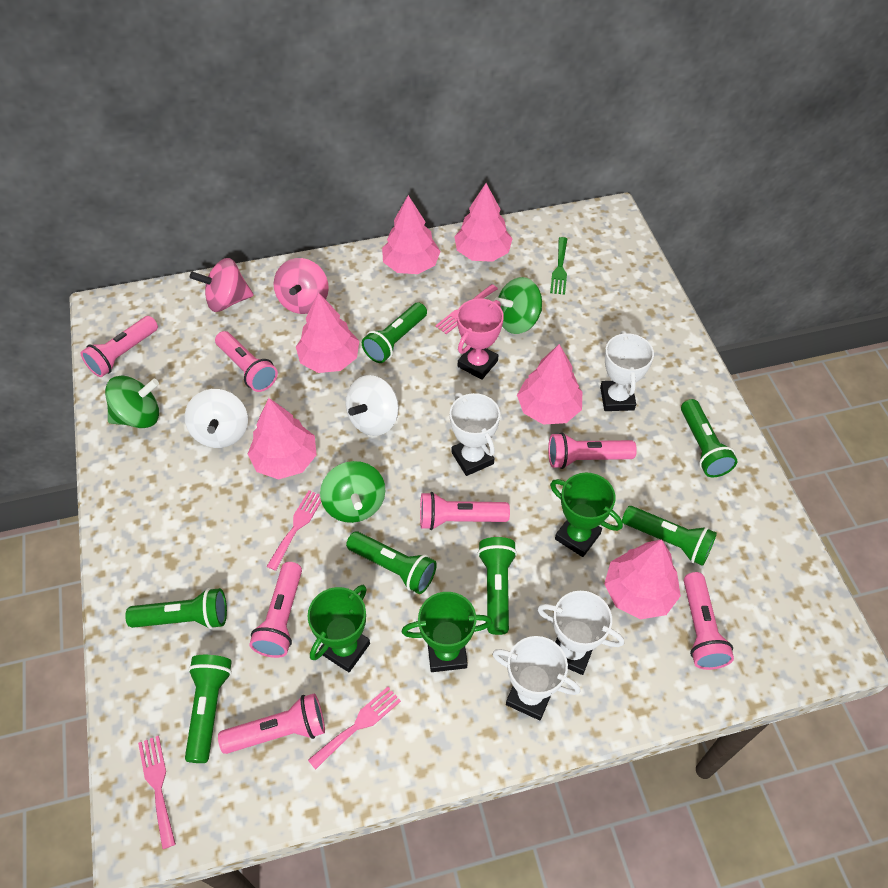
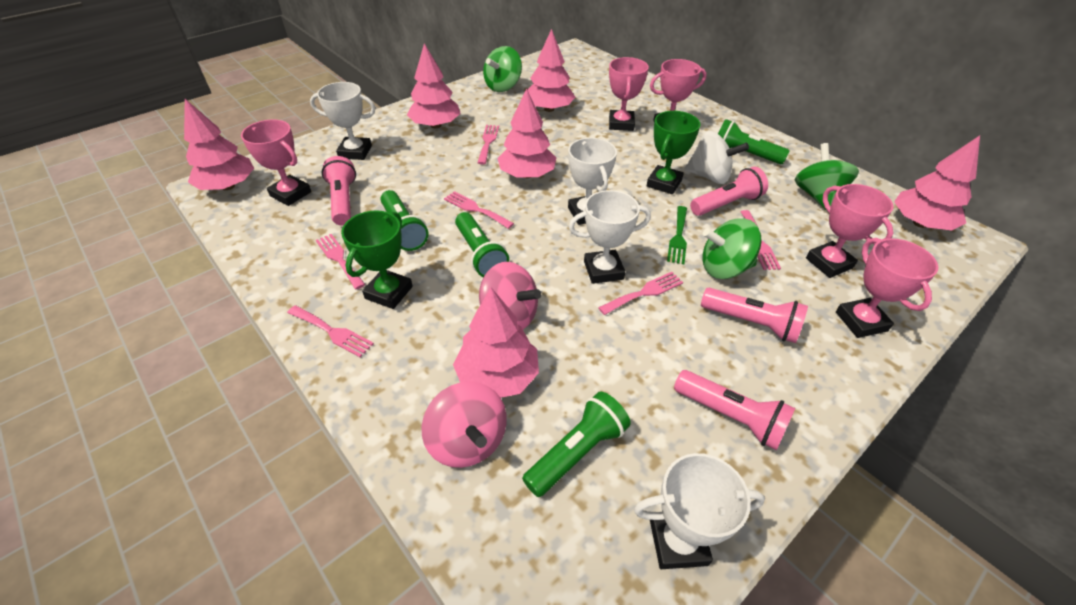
green flashlight: [125,588,227,629] [185,655,232,763] [346,532,437,594] [362,302,427,363] [478,537,517,635] [622,506,717,566] [681,399,738,477] = 7 -> [380,190,429,251] [455,212,509,277] [522,391,631,497] [718,119,790,164] = 4
green trophy: [307,585,370,672] [402,592,492,672] [550,473,623,557] = 3 -> [341,210,413,309] [647,111,700,194] = 2
pink flashlight: [81,316,158,377] [215,331,278,392] [218,693,325,754] [249,562,302,658] [420,492,510,530] [548,432,637,469] [684,572,734,670] = 7 -> [322,156,356,226] [674,370,795,450] [690,167,768,216] [701,288,808,343] = 4
pink fork: [138,736,176,849] [266,490,321,571] [308,687,401,770] [435,284,498,334] = 4 -> [287,305,374,357] [316,234,365,289] [444,191,514,229] [478,125,499,164] [598,272,683,315] [740,210,781,270] = 6
pink trophy: [457,298,504,380] = 1 -> [241,119,311,206] [609,57,649,131] [650,59,707,122] [806,184,894,278] [836,238,938,338] = 5
white spinning top: [184,389,248,448] [345,375,399,436] = 2 -> [684,131,749,184] = 1

